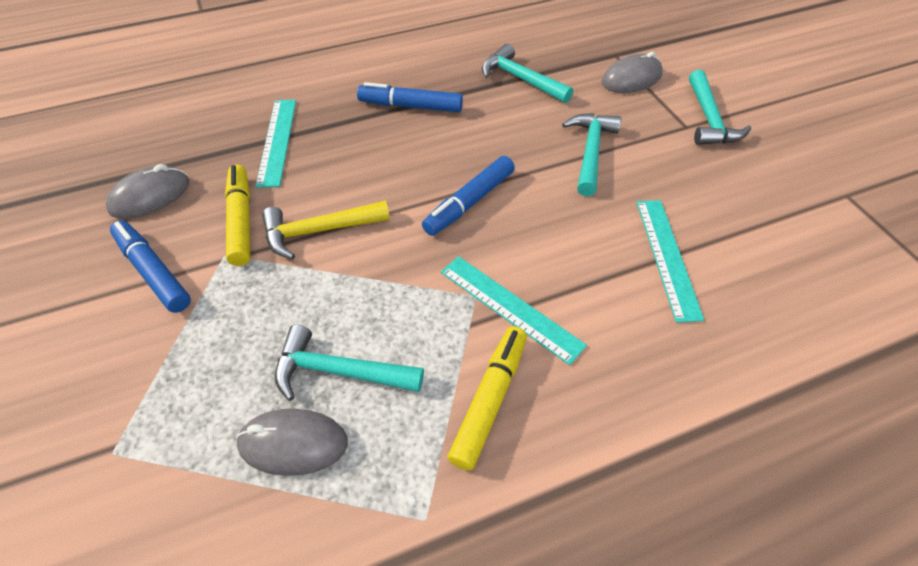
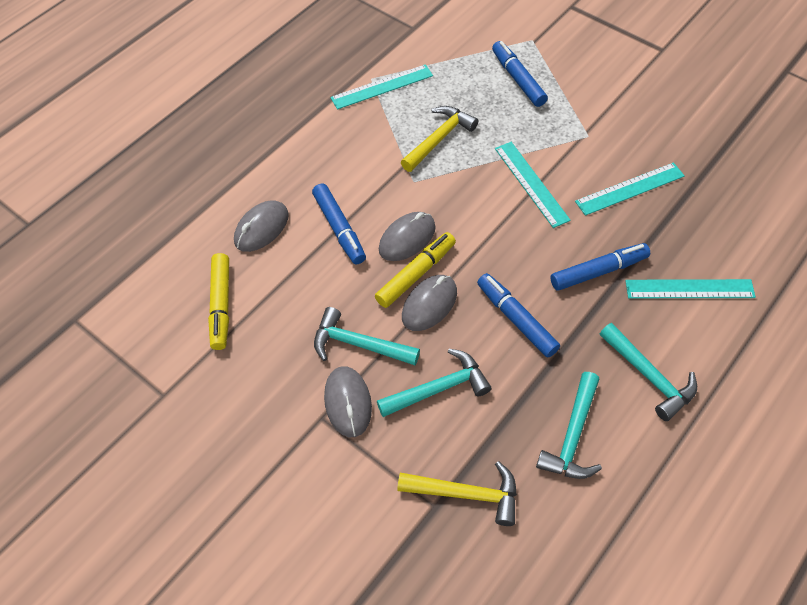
blue marker: [110,220,191,313] [357,82,463,112] [422,156,515,236] = 3 -> [312,183,366,264] [477,273,560,357] [492,41,548,107] [551,243,650,291] = 4
grey mouse: [106,164,190,219] [236,409,348,476] [602,52,663,93] = 3 -> [234,200,289,252] [324,366,372,437] [379,212,436,261] [402,275,457,331] = 4
turquoise ruler: [255,100,296,188] [441,256,587,365] [636,200,704,323] = 3 -> [330,64,433,110] [495,142,571,228] [575,162,685,216] [625,279,756,298] = 4
yellow hammer: [262,201,390,259] = 1 -> [397,461,517,526] [401,106,478,172] = 2

